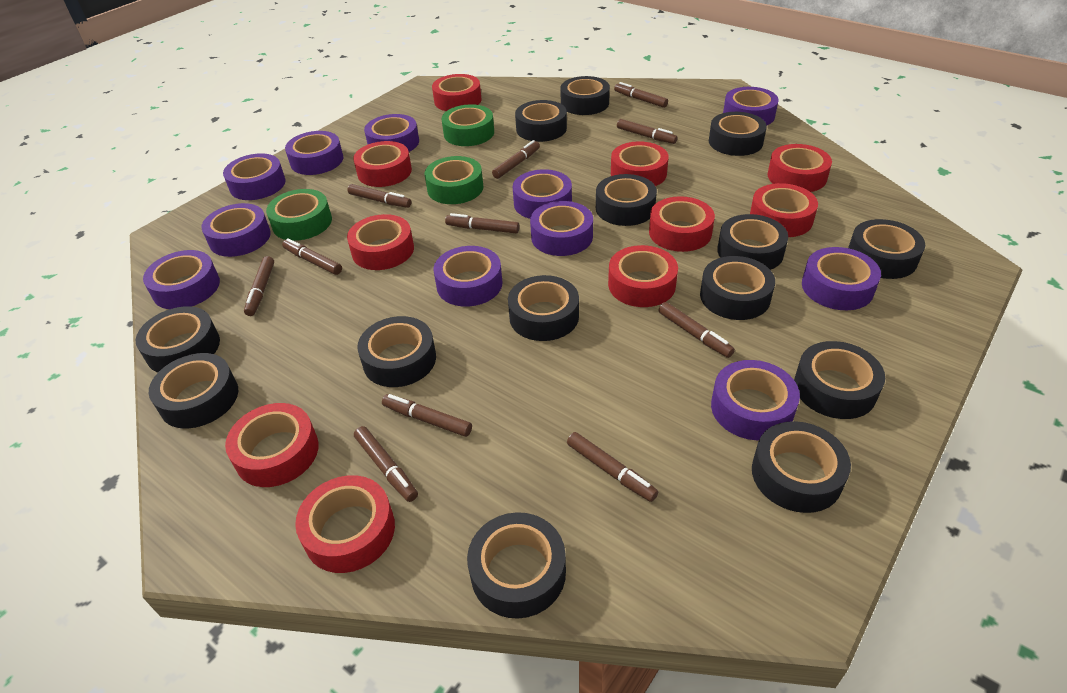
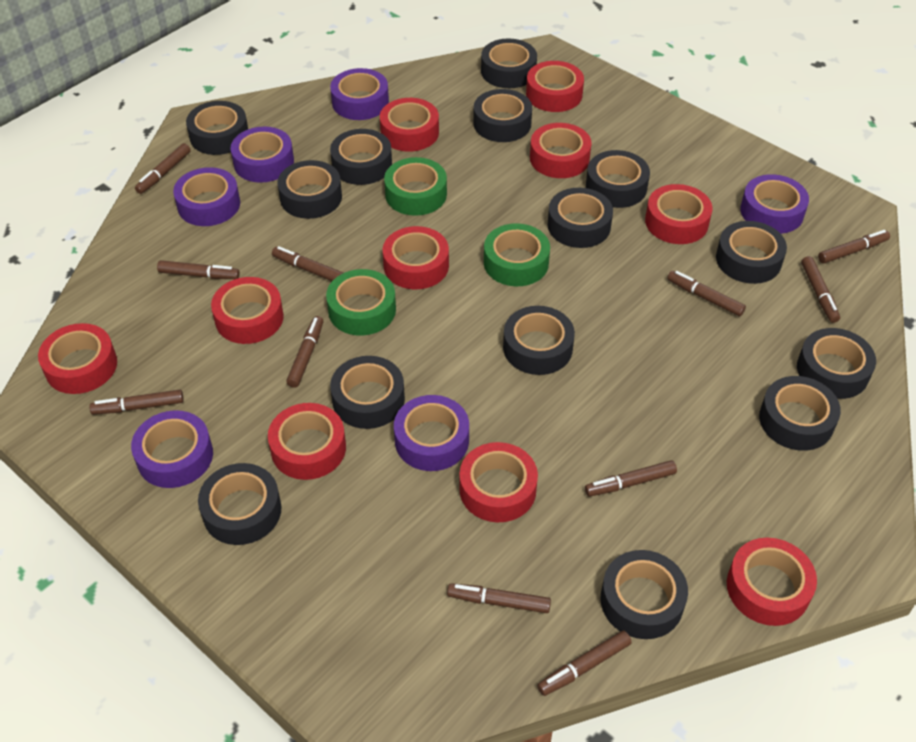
purple tape: [143,250,220,309] [201,203,271,257] [223,153,286,200] [285,131,343,175] [364,114,419,152] [433,246,503,307] [513,169,572,219] [530,201,593,256] [711,360,800,440] [723,87,779,125] [802,247,881,310] = 11 -> [131,410,213,488] [173,167,240,226] [231,127,294,183] [330,68,389,120] [394,395,469,471] [740,174,809,234] = 6

